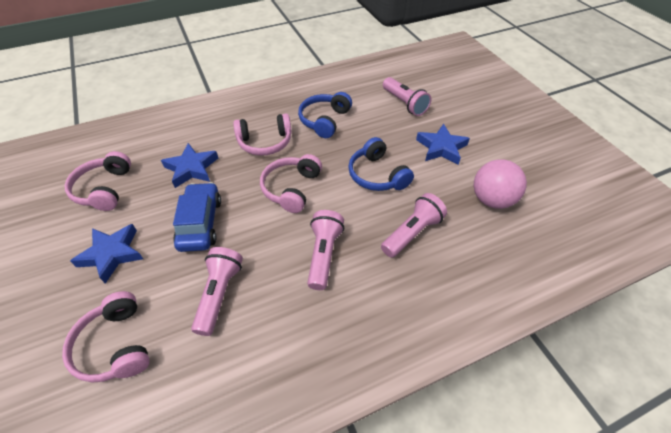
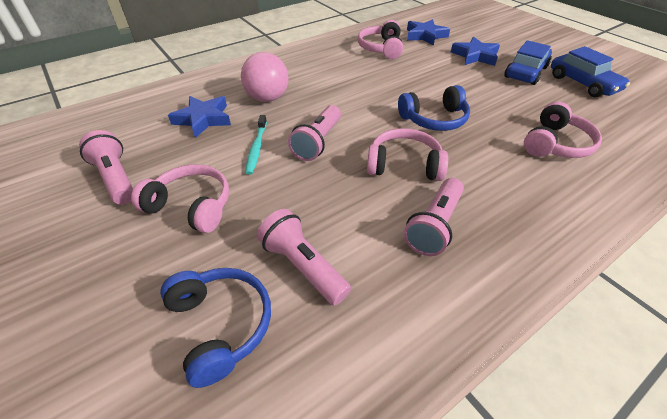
blue car: [173,182,221,252] = 1 -> [504,40,552,85] [551,46,630,97] = 2
turquoise toothbrush: none = 0 -> [245,115,267,175] = 1

